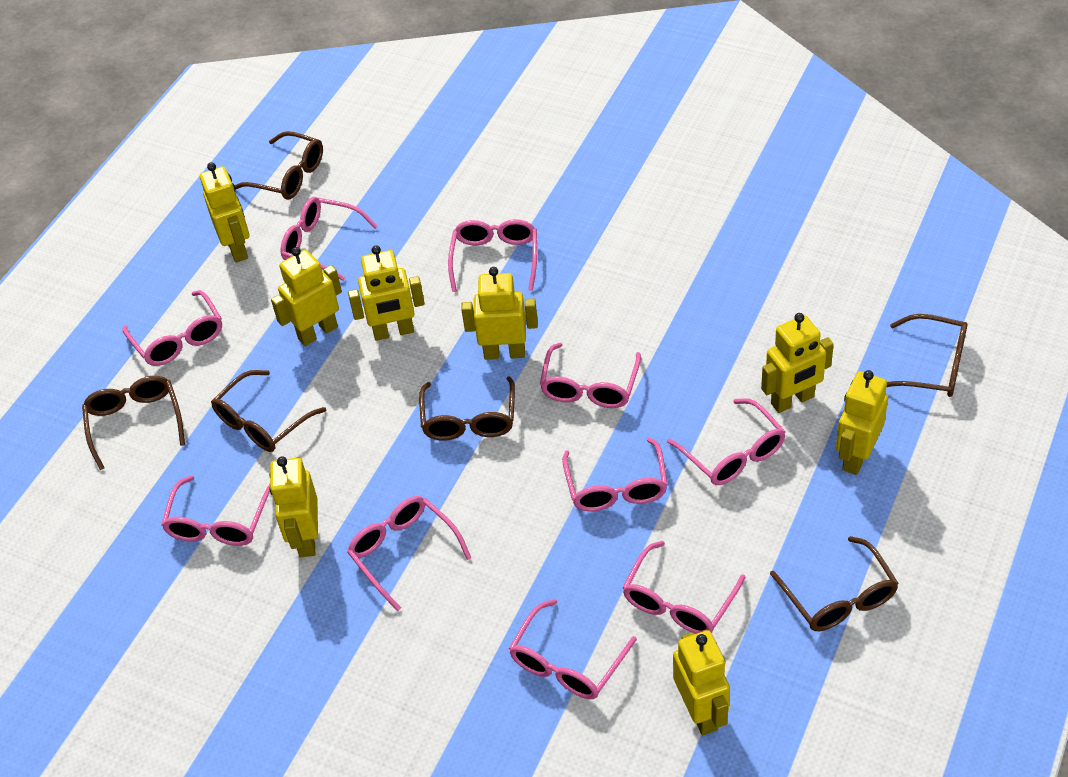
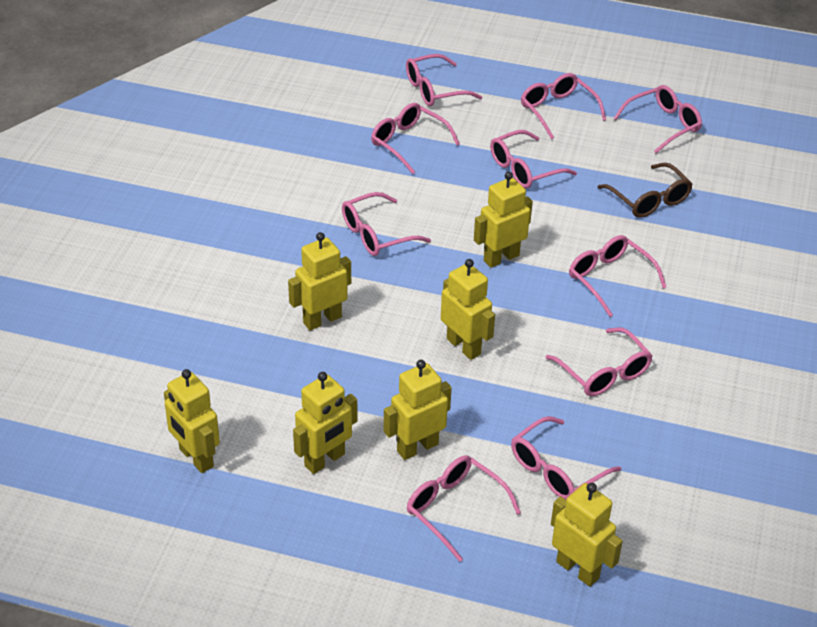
brown glasses: [82,376,185,470] [211,370,326,452] [235,131,323,199] [419,376,515,441] [770,536,899,631] [887,314,967,397] = 6 -> [598,163,693,218] = 1
yellow robot: [200,162,250,263] [269,456,318,557] [271,247,342,346] [348,245,425,341] [461,267,538,360] [673,630,730,735] [761,313,834,413] [836,370,888,475] = 8 -> [164,369,220,473] [288,232,351,331] [293,372,357,474] [384,360,452,460] [441,259,495,360] [474,172,533,268] [551,483,623,587] = 7

